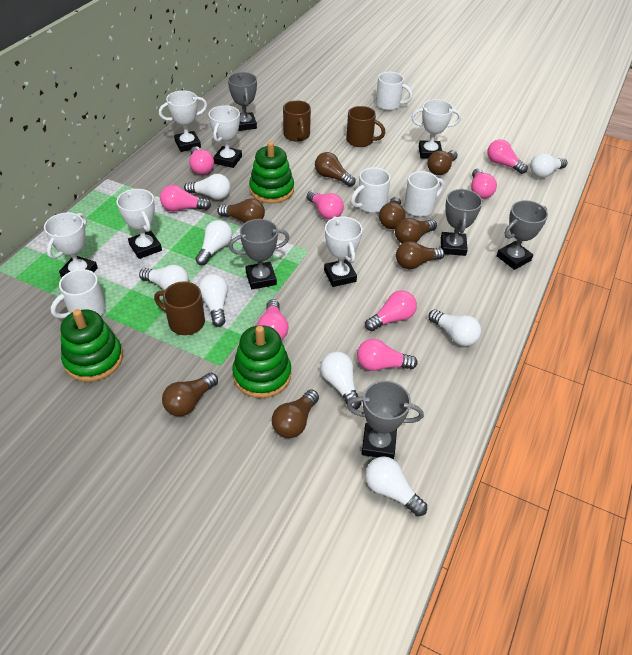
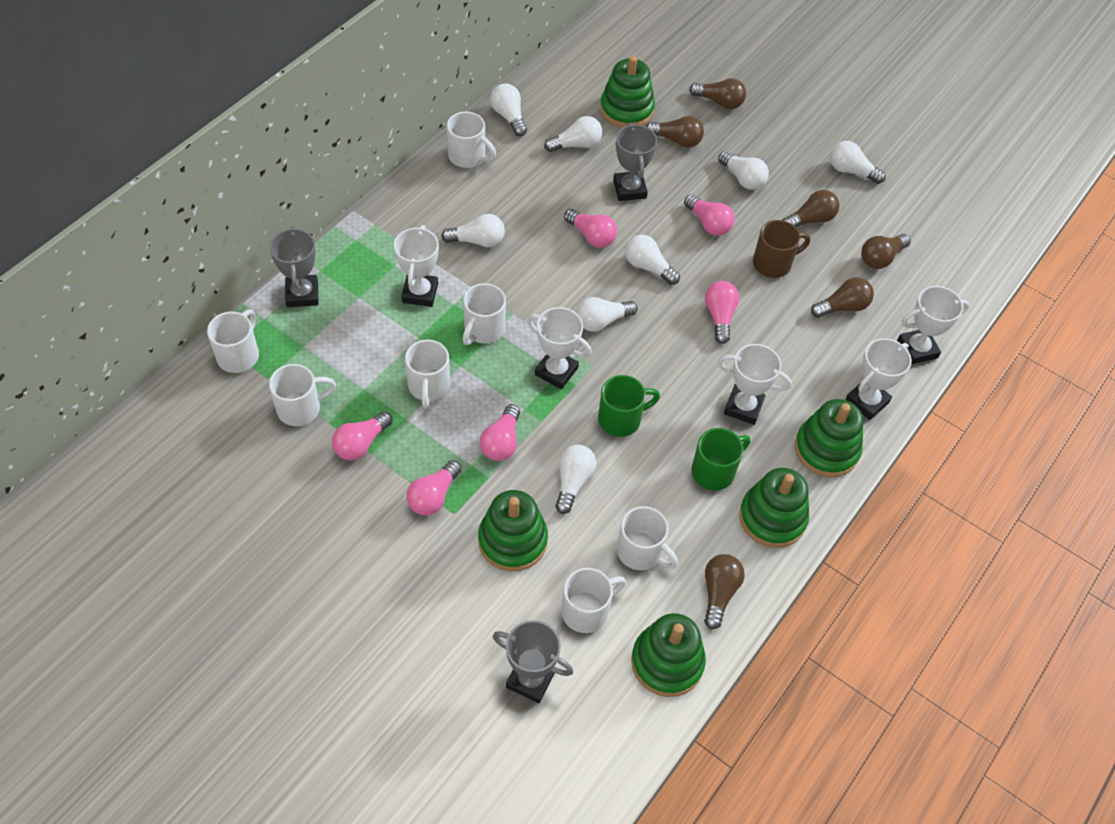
brown light bulb: [162,373,218,416] [217,198,265,223] [272,390,319,438] [315,152,355,187] [379,197,406,229] [395,218,437,243] [396,241,445,269] [427,150,458,175] = 8 -> [646,116,704,148] [689,78,746,109] [704,554,745,629] [783,190,839,227] [811,277,874,318] [861,234,911,269] = 6
brown mug: [154,281,205,335] [283,100,311,142] [346,106,386,147] = 3 -> [753,220,810,278] = 1
green mug: none = 0 -> [598,375,660,437] [691,428,750,490] = 2
green stacking toy: [61,309,123,382] [232,325,291,398] [249,141,294,204] = 3 -> [478,490,548,572] [600,56,655,128] [631,613,706,697] [739,468,809,548] [795,399,863,477] = 5
grey trophy: [228,72,257,131] [229,219,289,289] [347,381,424,459] [441,189,482,256] [497,200,548,270] = 5 -> [269,226,319,307] [493,620,573,703] [613,123,657,201] = 3
pink light bulb: [160,185,211,211] [189,146,214,175] [257,299,289,340] [307,190,344,220] [357,339,418,371] [365,290,417,331] [471,168,497,199] [487,139,528,174] = 8 -> [332,411,393,460] [407,460,462,515] [480,404,520,461] [564,209,617,248] [684,194,735,236] [705,281,739,344] = 6
white mug: [51,269,106,319] [351,167,391,213] [376,72,413,110] [404,171,444,217] = 4 -> [207,309,259,373] [269,364,336,426] [405,340,450,408] [447,112,496,168] [463,283,506,345] [561,568,626,633] [617,506,678,570] = 7
white trophy: [44,213,98,278] [117,189,162,259] [159,91,207,152] [208,105,242,168] [324,216,363,287] [411,99,461,159] = 6 -> [394,225,439,307] [527,307,592,389] [718,344,792,425] [845,338,912,420] [897,286,969,364] = 5

